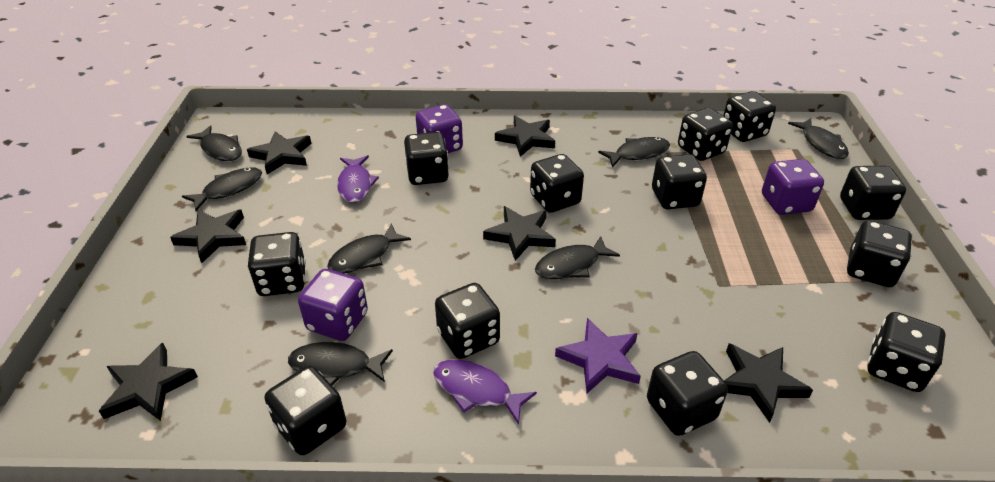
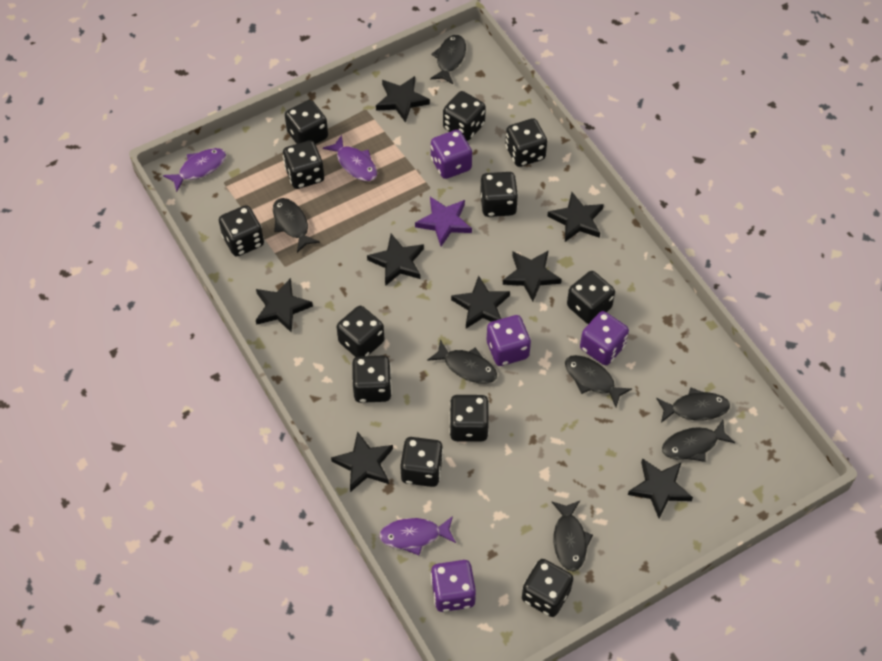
black star: [99,343,198,421] [170,210,246,263] [247,131,312,174] [483,206,556,261] [495,116,555,157] [724,343,813,423] = 6 -> [256,278,313,333] [331,431,393,492] [367,234,424,286] [376,76,430,123] [451,276,510,328] [503,251,562,301] [547,192,604,242] [628,458,693,518] = 8
purple dice: [298,269,368,341] [416,104,463,153] [762,159,824,215] = 3 -> [431,130,472,179] [431,560,476,612] [487,315,531,366] [580,311,629,365] = 4
purple fish: [337,155,379,203] [433,360,537,425] = 2 -> [163,148,226,192] [323,135,377,181] [379,516,456,555] = 3

